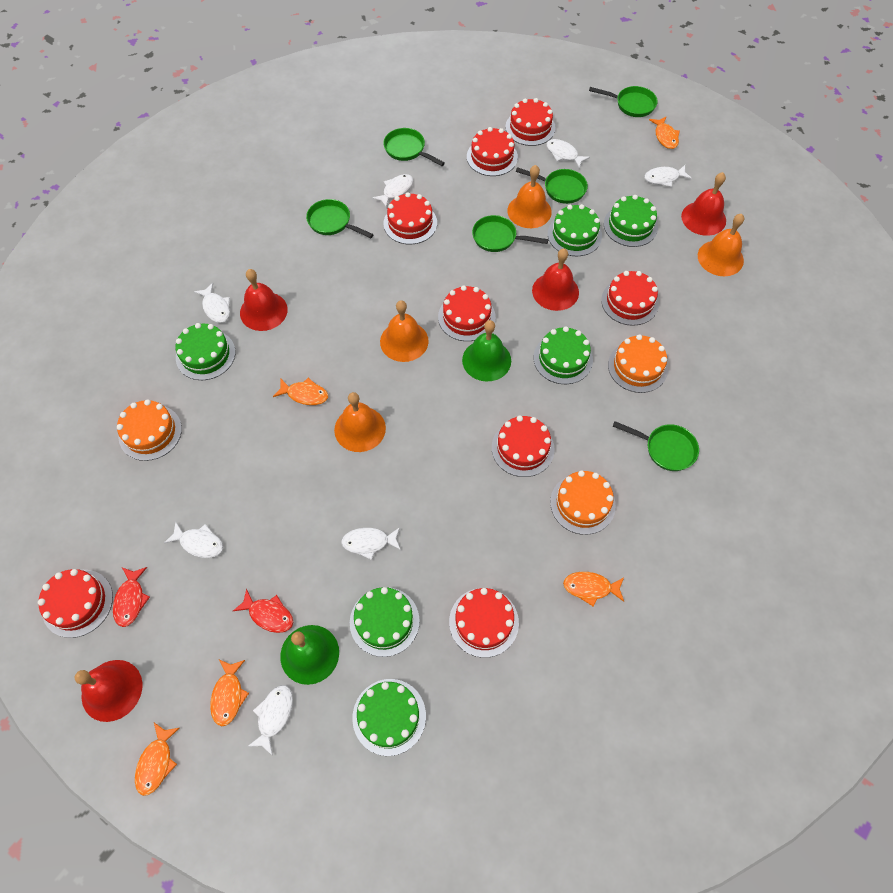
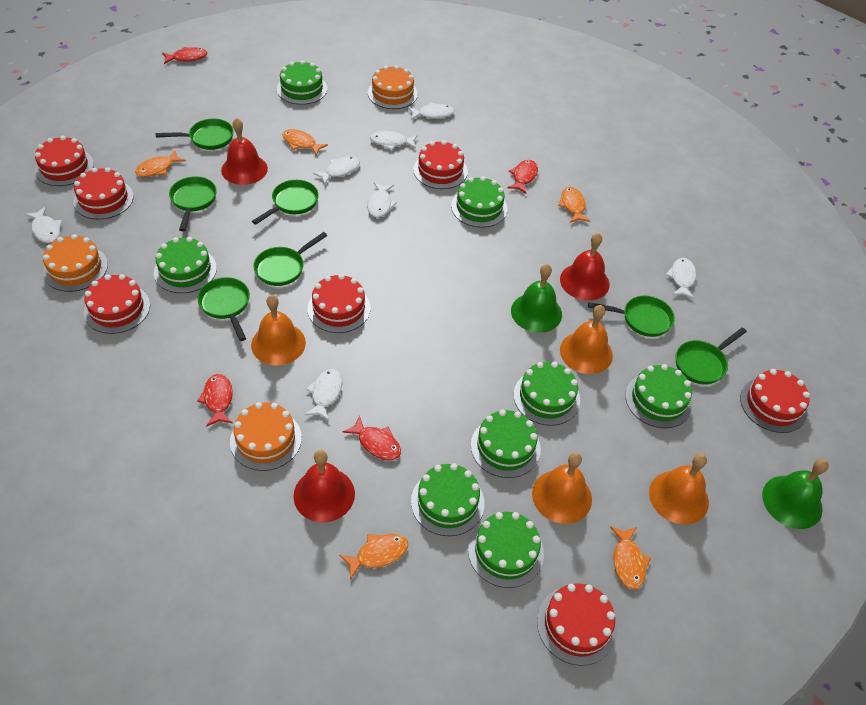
green cake: [175,323,235,380] [350,587,420,657] [352,679,426,756] [534,326,593,384] [548,204,602,256] [604,195,658,247] = 6 -> [154,237,217,293] [277,60,327,105] [411,463,484,536] [451,176,508,228] [468,512,544,588] [471,410,541,478] [514,362,580,426] [625,364,692,428] = 8
green pan: [306,199,374,238] [383,128,445,166] [472,215,548,252] [516,167,588,204] [589,86,658,117] [613,421,699,471] = 6 -> [156,118,234,150] [169,176,217,231] [197,277,250,341] [252,180,319,225] [254,232,327,286] [588,296,675,337] [676,327,747,385] = 7
red bell: [75,660,143,722] [240,269,288,331] [532,248,579,311] [681,172,726,236] = 4 -> [221,118,268,185] [293,450,355,522] [560,233,610,301] = 3
red cake: [38,569,113,638] [383,192,437,245] [438,285,496,341] [449,588,519,658] [467,127,518,176] [492,416,555,477] [505,98,556,146] [601,271,659,326] = 8 -> [35,136,94,186] [73,167,134,220] [84,274,150,334] [307,274,371,333] [413,140,468,189] [537,583,617,666] [740,369,810,433] = 7
red fish: [113,567,150,627] [233,589,293,633] = 2 -> [162,47,207,64] [197,374,233,427] [343,415,401,461] [507,160,538,194] = 4

